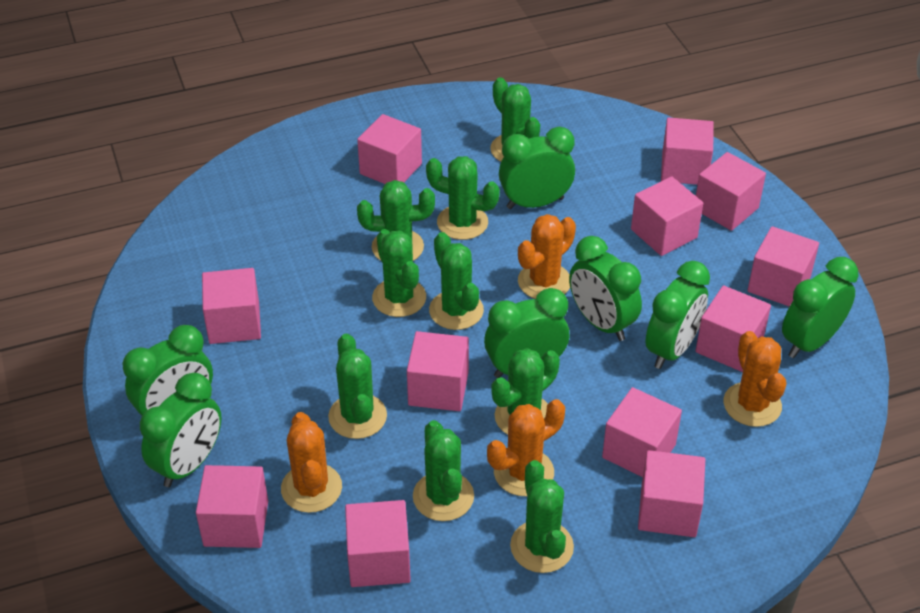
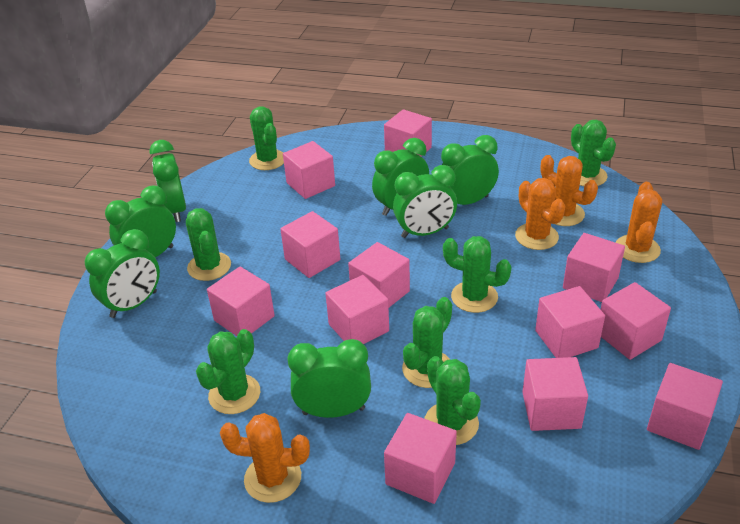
green cactus: [328,333,387,439] [357,180,435,261] [372,229,426,317] [413,420,474,521] [426,156,500,240] [429,232,484,330] [490,77,540,162] [491,348,560,435] [510,460,574,573] = 9 -> [186,208,231,281] [196,329,260,414] [249,106,284,170] [402,297,452,388] [424,356,481,445] [443,236,511,313] [571,120,616,186] = 7

